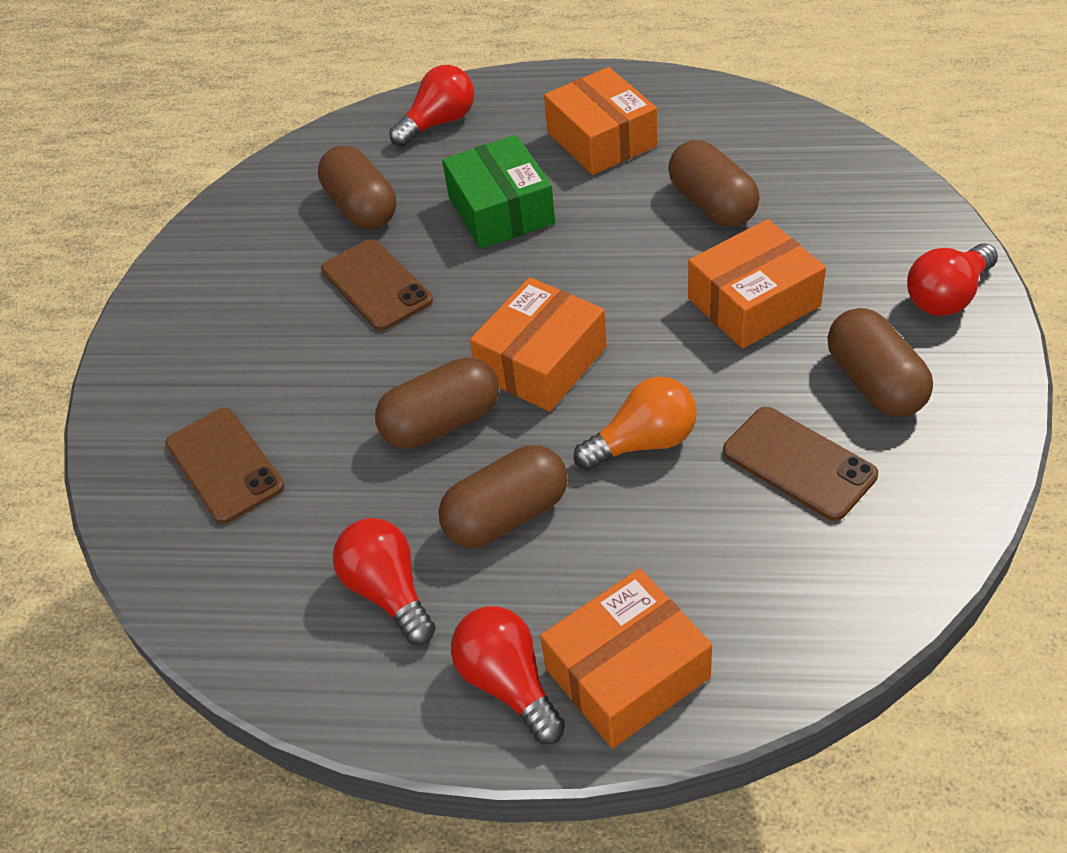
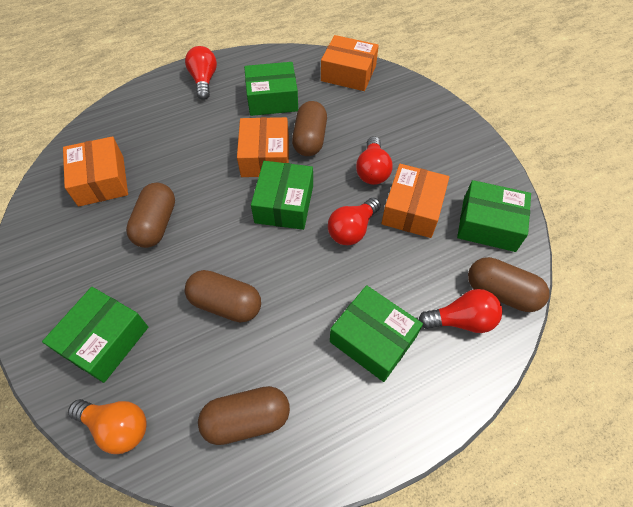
brown phone: [165,408,284,524] [321,239,433,331] [723,407,878,521] = 3 -> none = 0
green box: [442,135,555,249] = 1 -> [42,287,148,383] [244,62,298,116] [251,161,313,230] [330,285,423,382] [457,180,531,252] = 5

